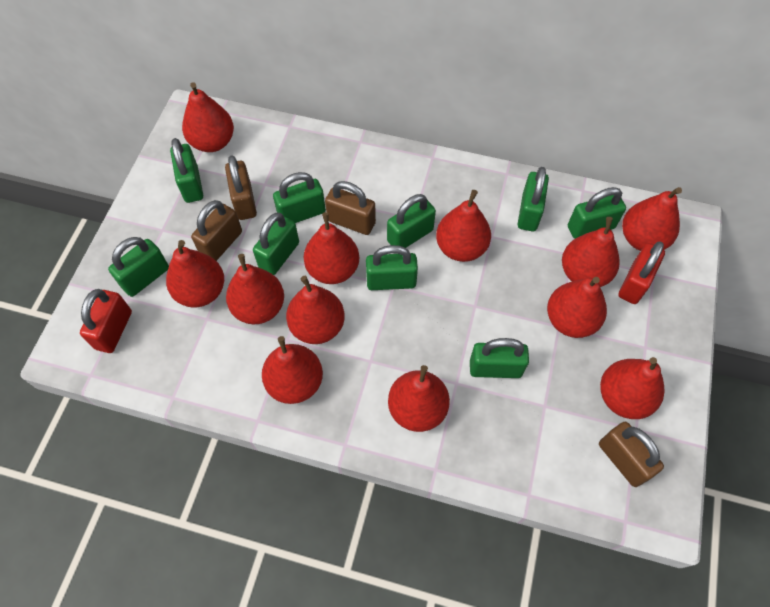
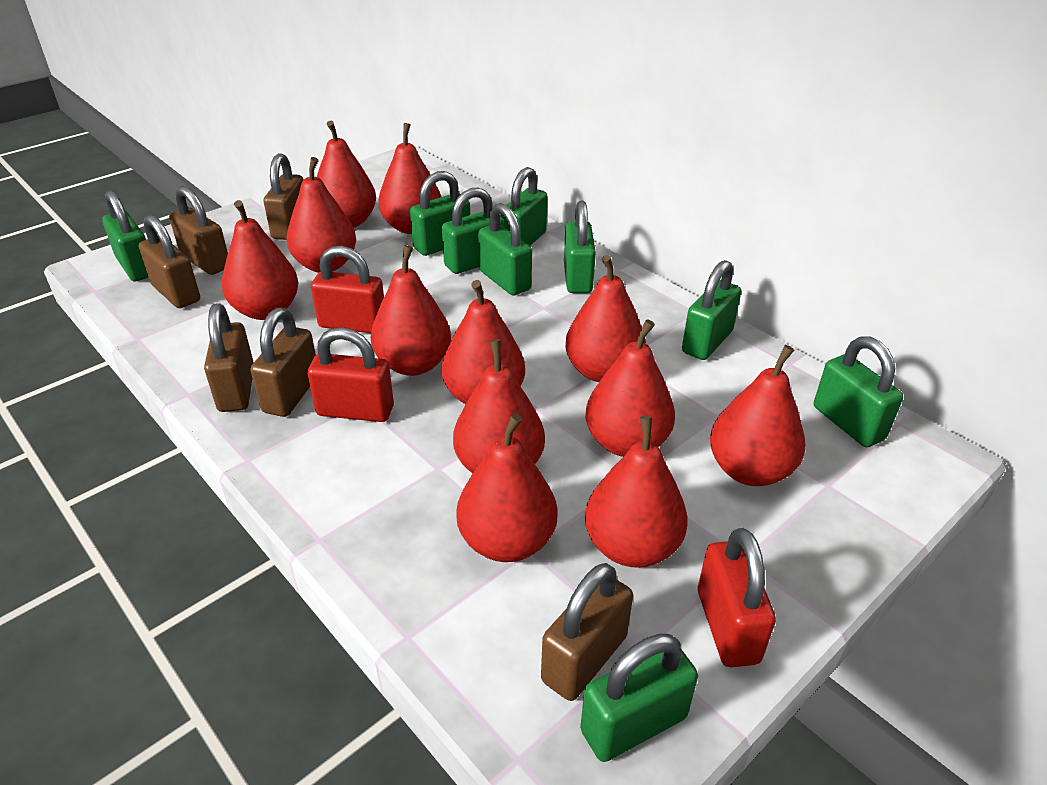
brown padlock: [191,200,242,261] [225,155,257,220] [325,181,376,235] [599,422,664,487] = 4 -> [139,215,200,308] [169,186,228,275] [204,303,254,412] [250,308,316,417] [263,153,303,240] [541,563,633,701] = 6
red padlock: [80,289,132,353] [618,241,665,304] = 2 -> [308,327,394,422] [311,246,384,333] [698,528,776,668] = 3

